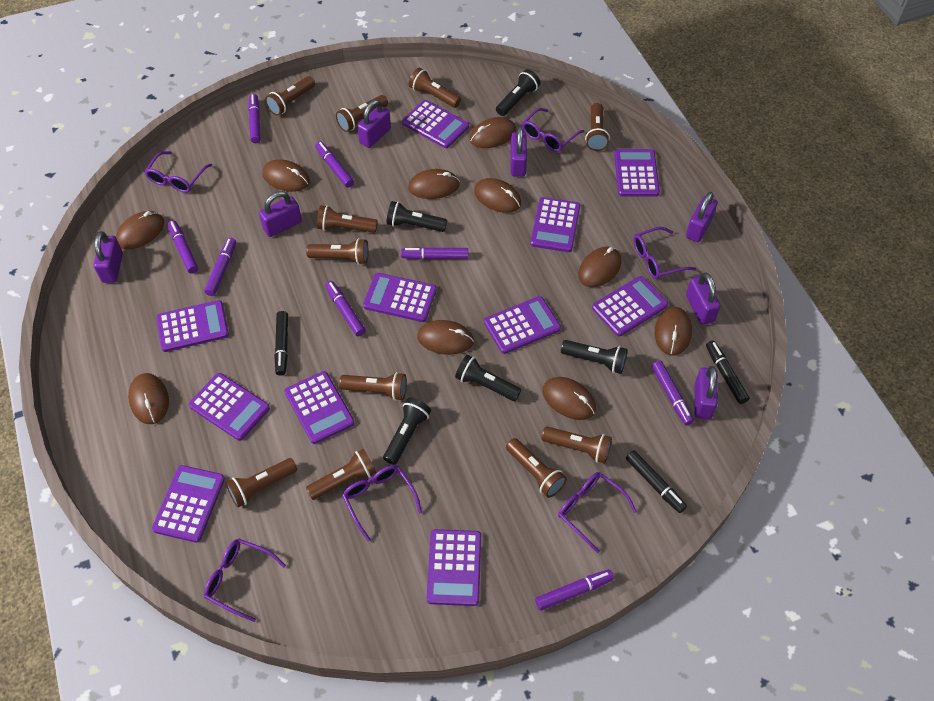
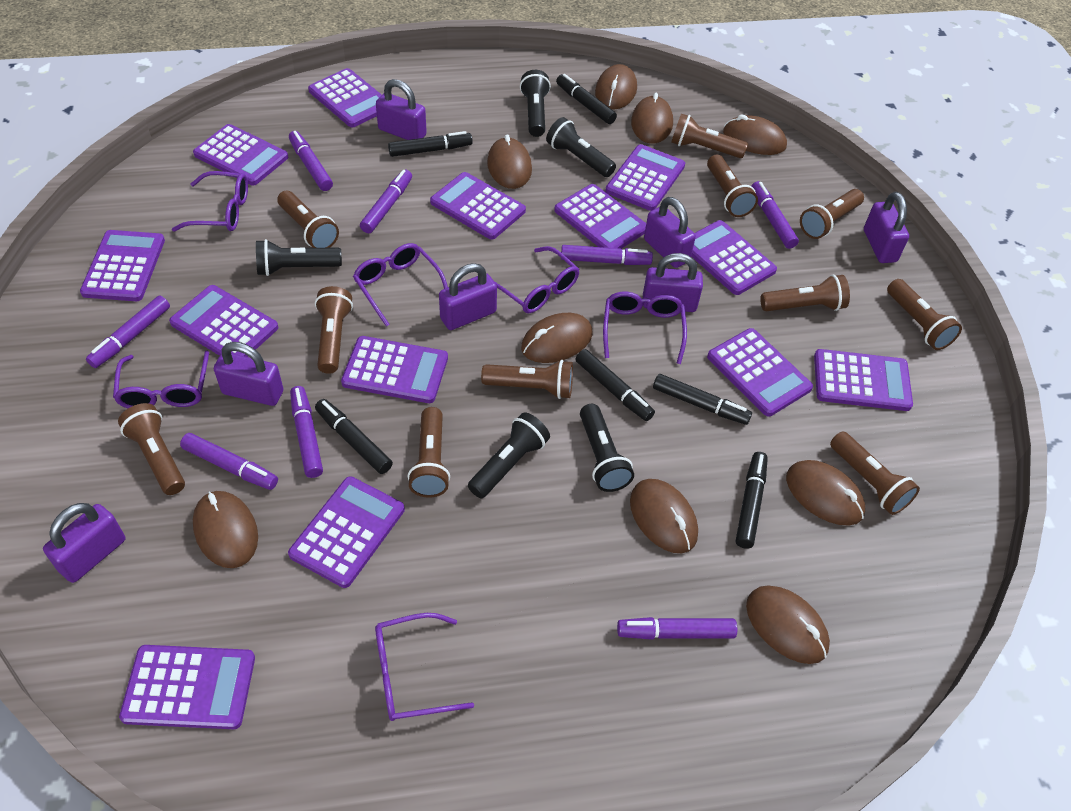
black marker: [274,311,288,376] [626,450,687,513] [706,340,750,404] = 3 -> [315,399,393,474] [388,131,473,157] [556,74,617,124] [575,349,655,421] [653,374,752,425] [736,452,768,549] = 6
brown mouse: [116,211,164,250] [128,373,169,424] [262,159,310,192] [408,169,460,199] [417,320,474,355] [470,117,516,148] [474,178,521,213] [542,377,596,420] [578,246,621,287] [655,307,692,356] = 10 -> [193,491,258,568] [487,134,532,189] [521,313,592,363] [595,64,637,109] [630,479,698,553] [631,93,673,144] [723,114,787,155] [746,585,830,664] [786,460,865,526] = 9
purple calculator: [152,465,225,543] [156,300,229,352] [188,373,270,441] [284,371,355,444] [363,273,437,322] [402,100,469,148] [427,529,481,606] [484,296,561,354] [530,197,580,252] [592,276,668,336] [614,149,660,197] = 11 -> [80,230,165,301] [119,645,255,729] [169,285,278,357] [193,124,288,186] [288,476,405,588] [308,68,382,127] [341,336,448,403] [430,172,526,240] [554,184,646,249] [605,144,685,211] [691,220,777,295] [707,328,813,417] [814,349,913,411] = 13

